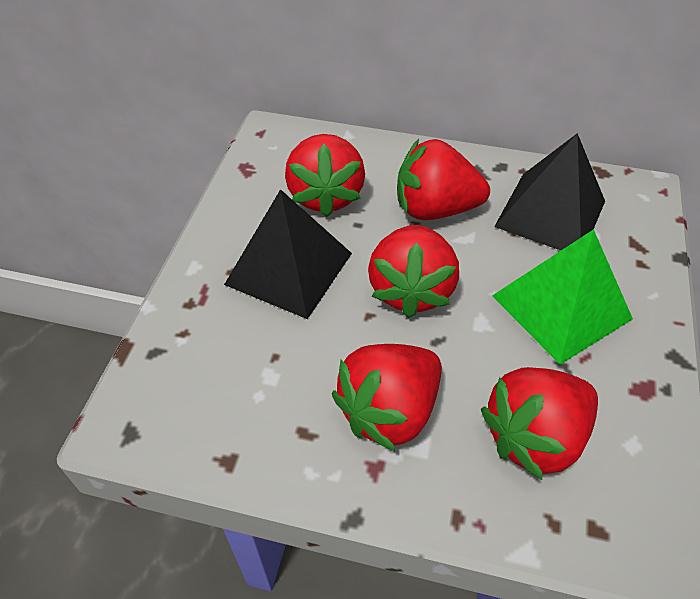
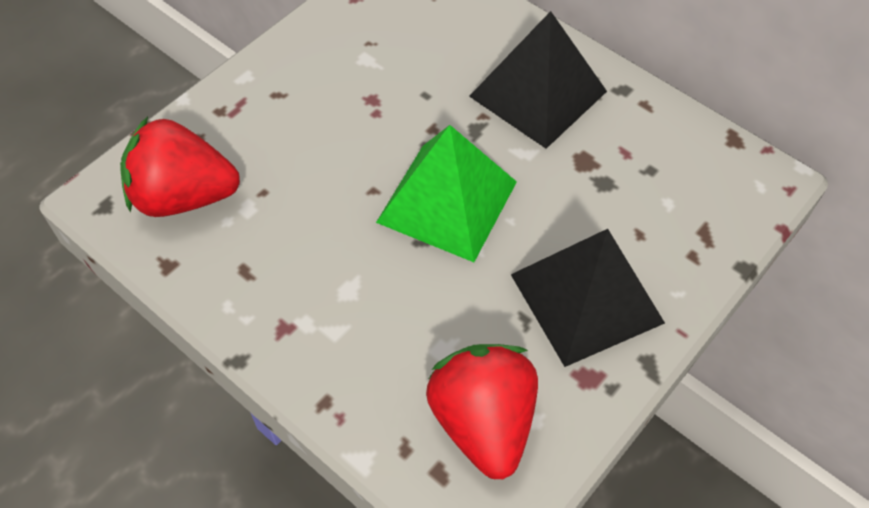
red strawberry: [285,134,365,217] [332,344,442,452] [368,225,459,318] [397,139,490,220] [481,367,598,480] = 5 -> [120,117,240,217] [426,344,538,479] = 2

